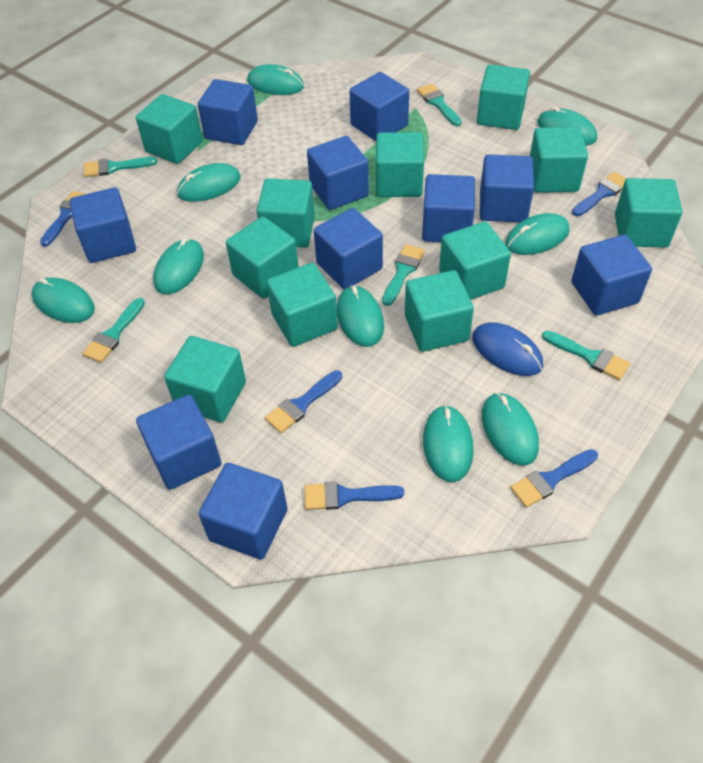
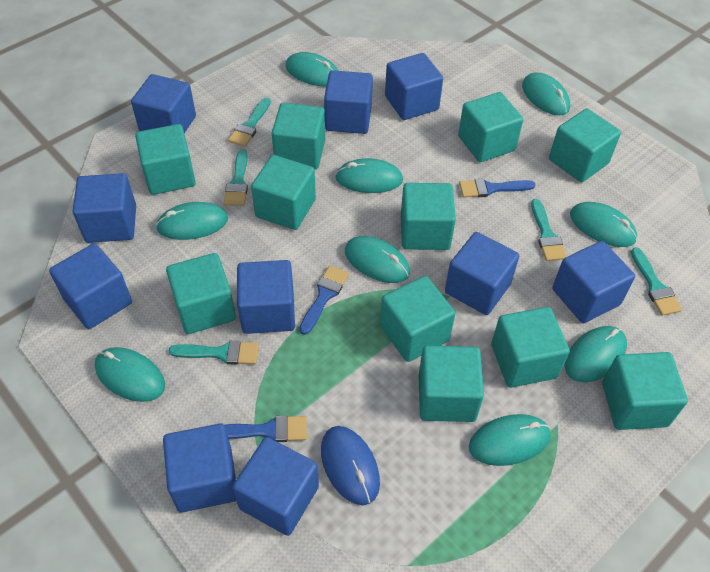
blue brush: [40,191,85,247] [265,370,342,433] [304,482,404,510] [510,449,598,508] [572,172,627,216] = 5 -> [225,415,307,442] [299,265,349,335] [459,178,535,198] = 3

